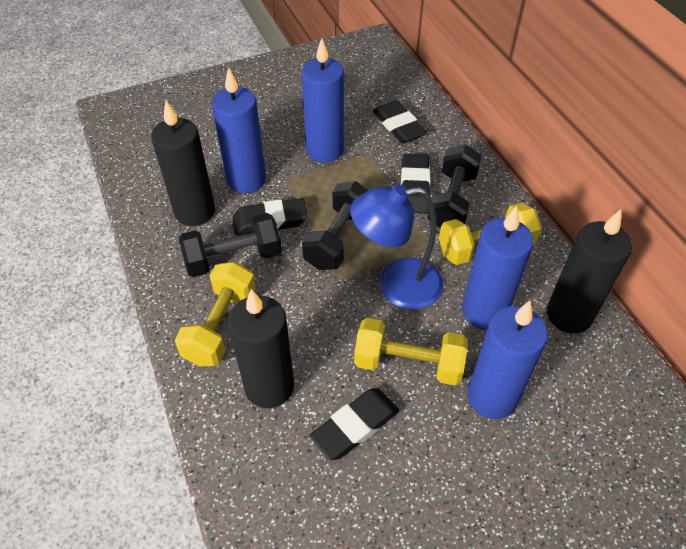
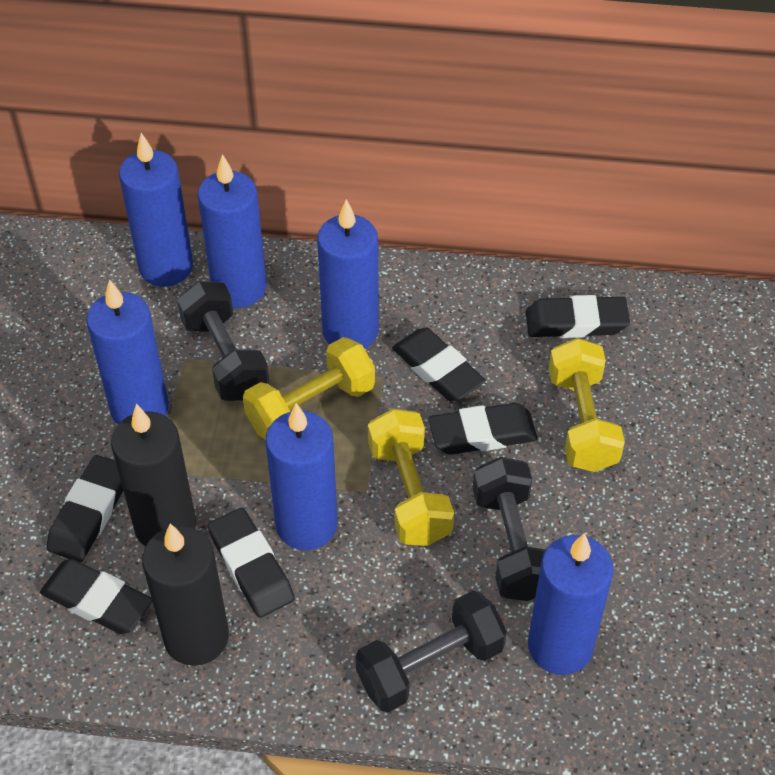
black candle: [151,101,215,226] [228,289,294,408] [547,209,632,333] = 3 -> [111,404,196,547] [142,524,229,666] = 2
black eraser: [233,198,308,236] [310,388,399,460] [373,100,427,143] [401,154,431,214] = 4 -> [40,559,152,634] [46,455,123,562] [208,508,295,618] [392,328,486,401] [429,403,538,455] [526,295,630,338] = 6
blue candle: [212,67,266,193] [301,38,344,163] [462,206,534,330] [467,301,548,419] = 4 -> [86,279,169,424] [119,133,193,287] [198,154,267,308] [265,403,338,550] [317,199,379,349] [528,533,613,675] = 6
blue lamp: [350,184,443,310] = 1 -> none = 0

